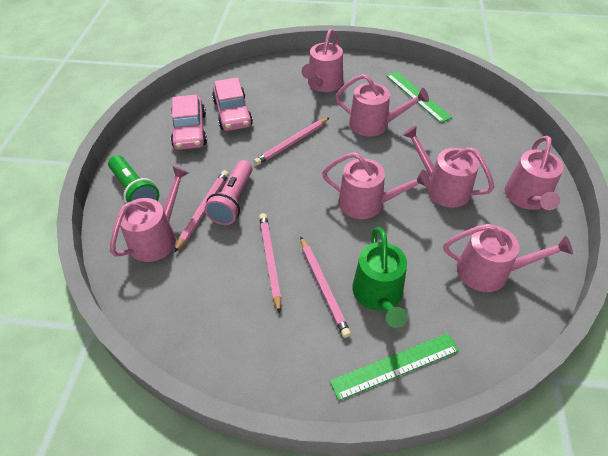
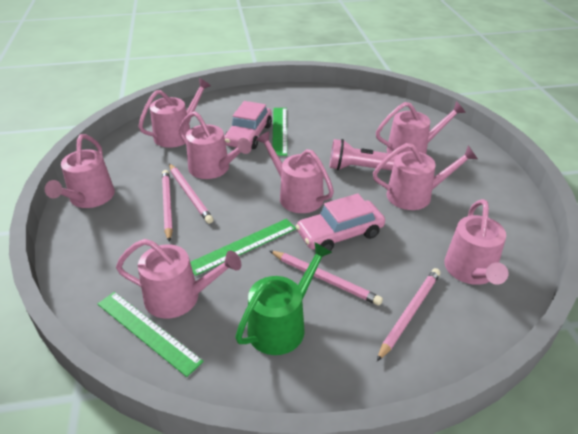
green flashlight: [108,155,159,203] = 1 -> none = 0
green ruler: [330,333,459,401] [386,71,452,123] = 2 -> [98,292,204,377] [190,219,296,276] [272,108,287,156] = 3
pink watering can: [110,166,189,262] [302,29,343,92] [322,152,430,219] [335,74,429,137] [403,125,494,208] [444,224,573,292] [505,136,564,210] = 7 -> [45,134,115,208] [116,239,241,318] [138,78,211,148] [179,111,251,179] [256,131,334,213] [373,143,478,210] [376,101,466,155] [444,199,509,285] = 8

